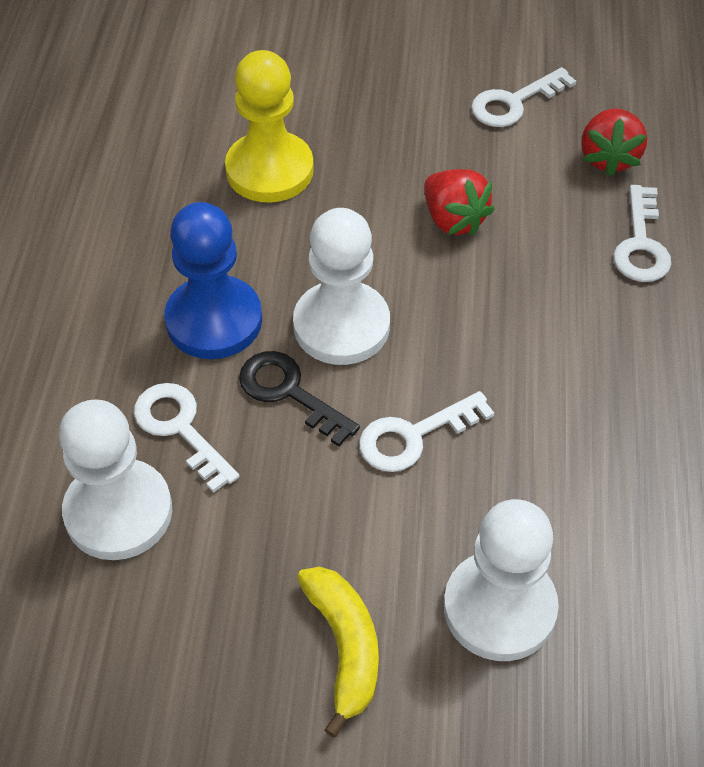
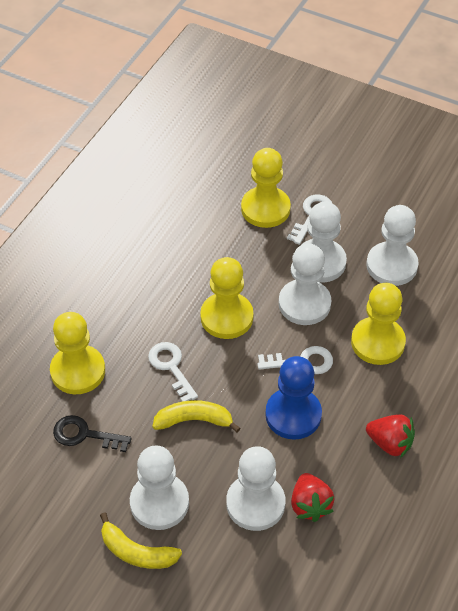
white key: [134,383,239,493] [359,391,494,472] [471,67,576,127] [613,185,671,282] = 4 -> [148,342,198,401] [257,346,333,374] [287,194,332,245] = 3
white pawn: [59,399,172,560] [293,208,390,365] [444,499,559,661] = 3 -> [130,446,189,530] [226,446,286,531] [279,244,332,325] [300,202,347,283] [366,205,419,286] = 5
yellow banana: [297,567,379,737] = 1 -> [100,512,182,569] [153,400,241,433] = 2
yellow pawn: [225,50,314,202] = 1 -> [50,312,105,394] [200,257,254,339] [241,148,291,228] [351,283,406,365] = 4

